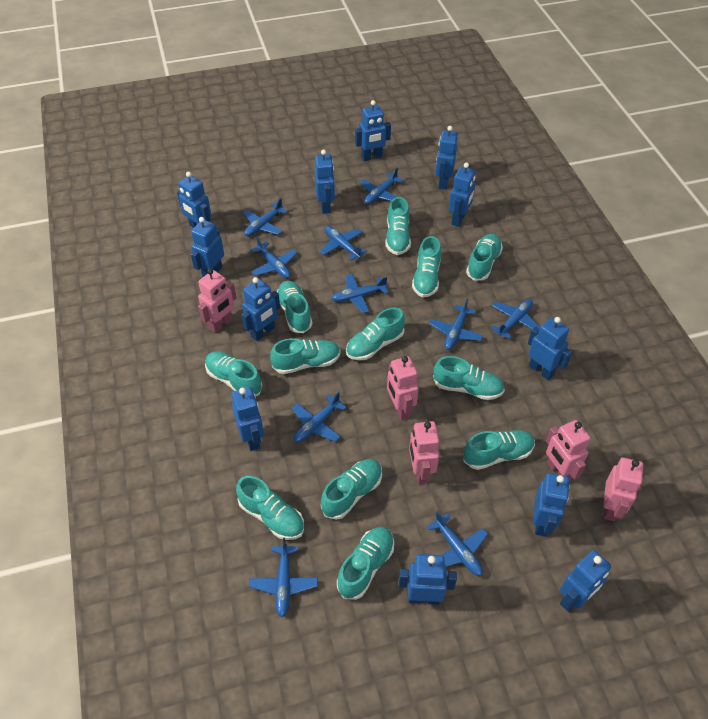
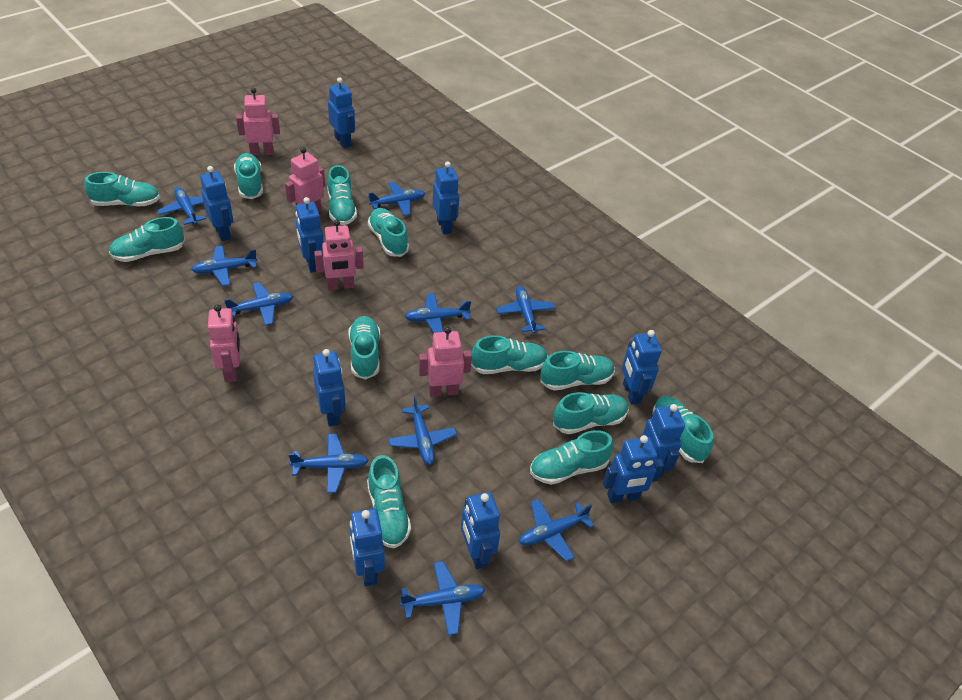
blue robot: [177,172,211,228] [191,217,224,277] [231,387,264,451] [241,277,280,341] [315,150,335,214] [355,100,391,161] [399,554,457,605] [435,126,458,190] [449,163,476,227] [528,317,572,380] [533,473,570,537] [560,550,611,612] = 12 -> [200,166,233,241] [295,197,324,273] [313,349,346,427] [328,77,355,148] [350,508,385,586] [433,161,459,234] [461,492,500,569] [603,435,664,503] [622,330,662,404] [642,404,685,478] = 10

